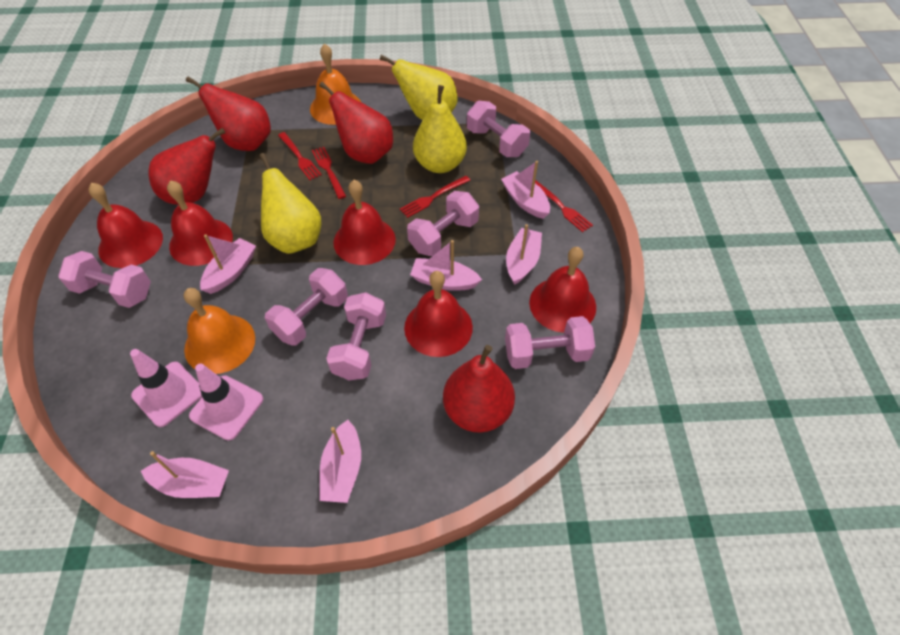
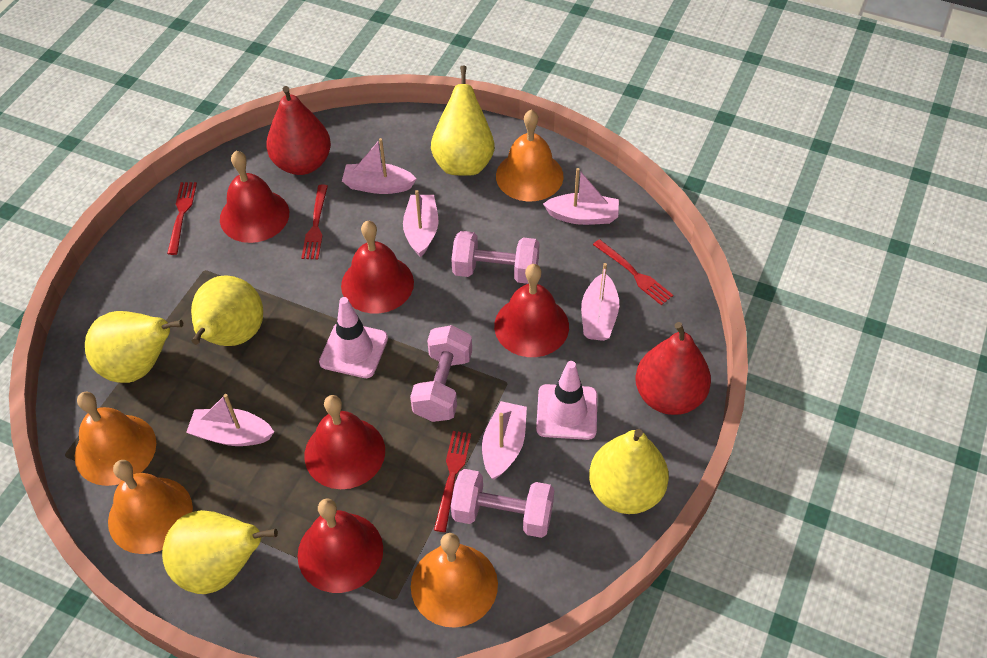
orange bell: [184,288,255,374] [310,43,362,125] = 2 -> [75,392,156,486] [108,460,193,554] [411,533,498,628] [496,110,564,201] = 4
pink dumbbell: [58,251,151,308] [265,268,348,345] [326,292,386,380] [407,191,479,256] [467,101,530,157] [505,316,595,369] = 6 -> [410,325,472,422] [451,231,540,284] [451,469,555,538] = 3
red pear: [148,128,225,205] [186,77,271,151] [319,82,393,164] [443,345,515,433] = 4 -> [266,86,331,175] [635,322,711,415] = 2
yellow pear: [259,153,321,254] [380,55,458,120] [413,85,467,173] = 3 -> [85,311,183,383] [162,510,278,594] [191,275,263,346] [431,65,495,176] [589,429,669,514] = 5

